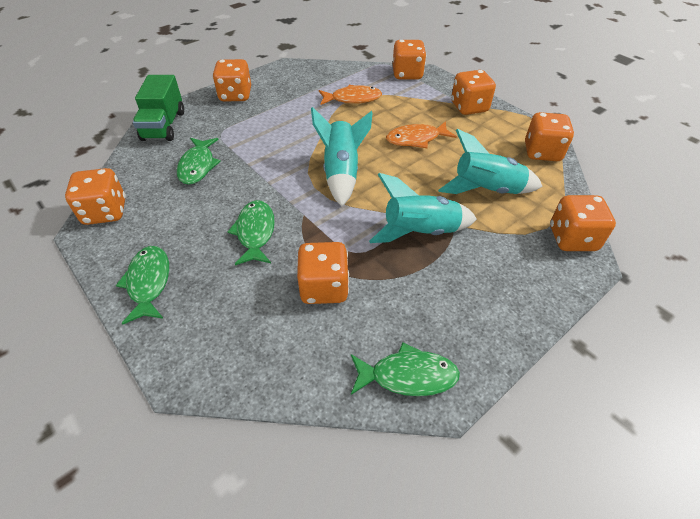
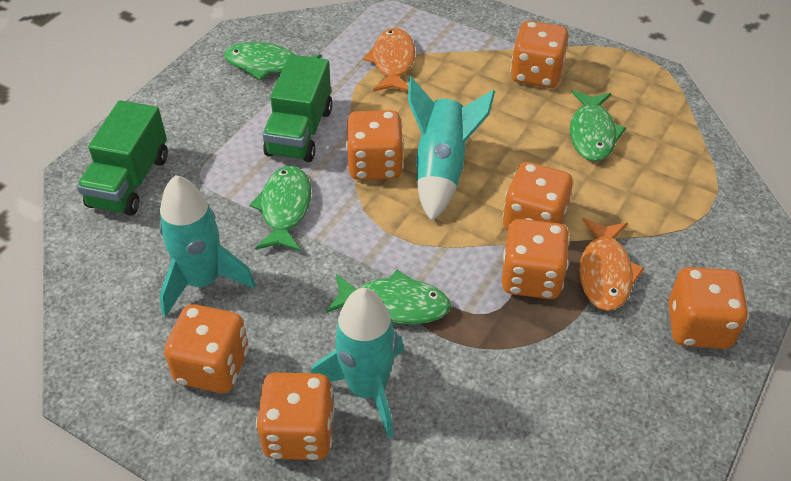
green truck: [133,75,184,141] = 1 -> [77,100,168,216] [263,55,332,162] = 2

